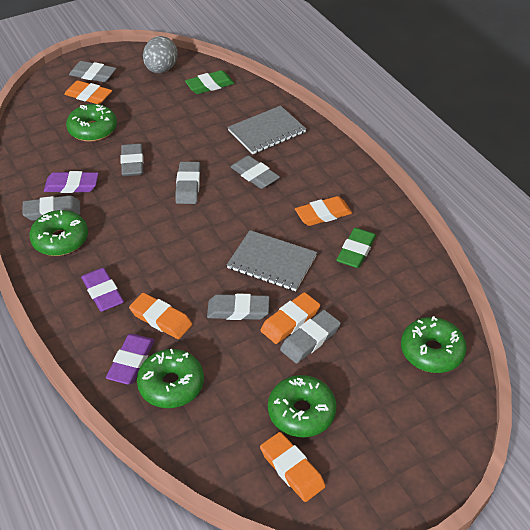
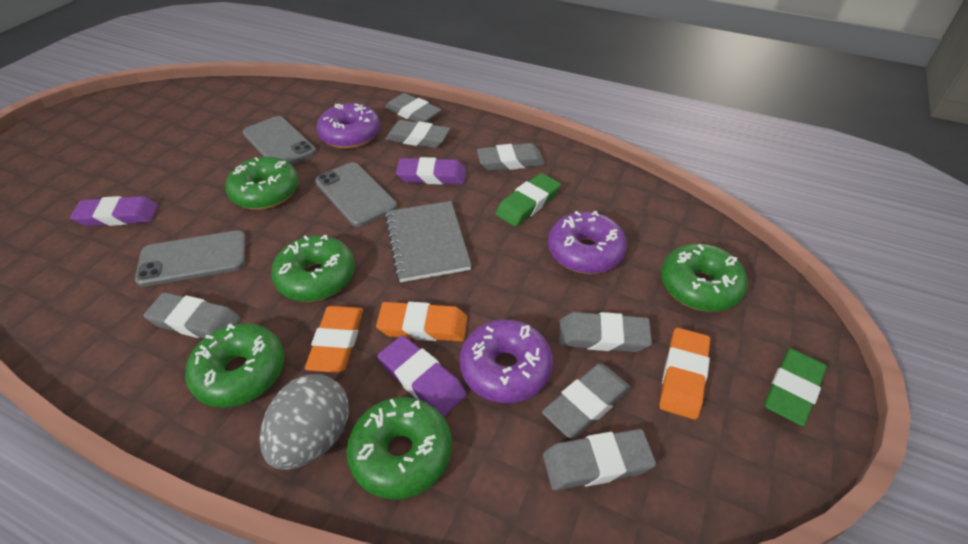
grey notebook: [227,230,317,291] [228,106,306,154] = 2 -> [385,201,472,282] = 1
grey phone: none = 0 -> [135,230,246,287] [243,116,316,165] [315,162,397,227] = 3
orange eraser: [64,81,112,104] [129,293,192,339] [260,292,320,344] [260,432,325,502] [295,196,352,226] = 5 -> [305,306,363,373] [376,302,467,342] [659,328,710,420] = 3
purple donut: none = 0 -> [316,103,380,149] [459,320,553,403] [548,211,627,274] = 3

